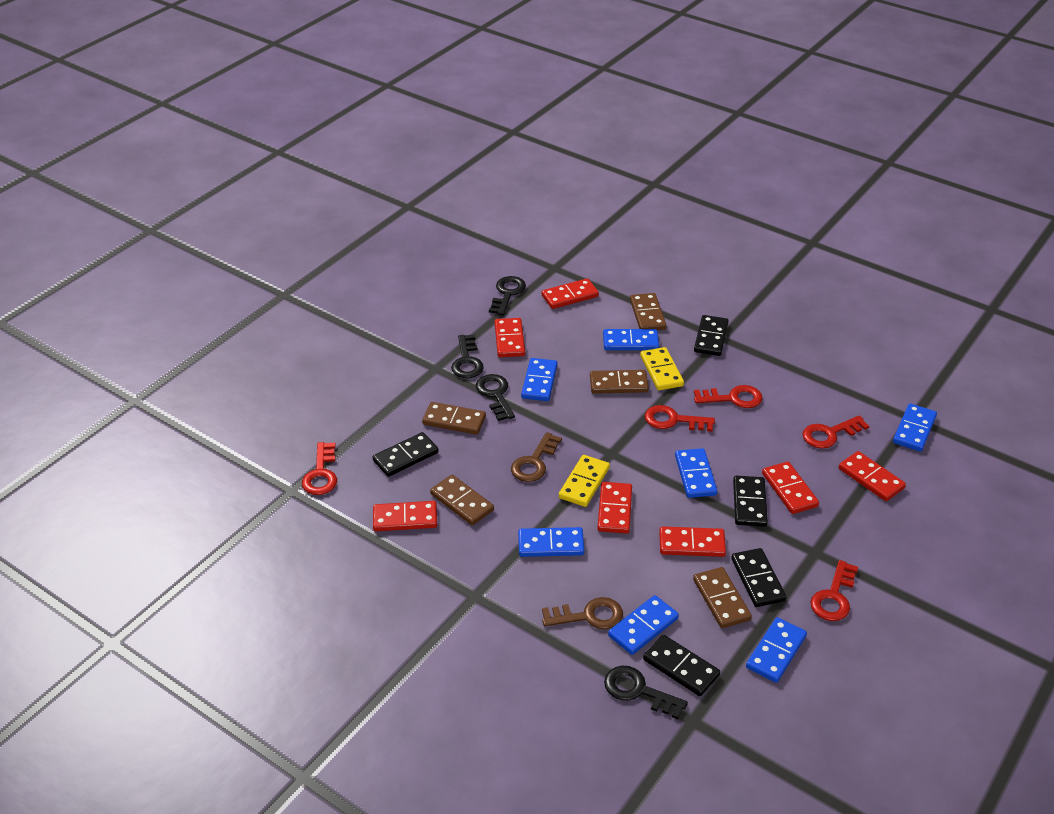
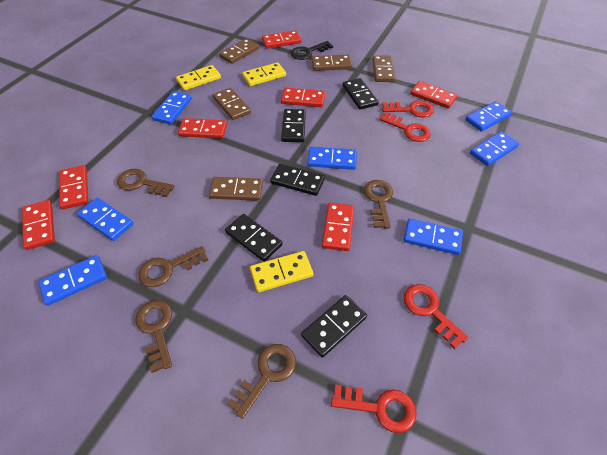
black key: [451,334,484,378] [476,374,515,421] [489,276,526,315] [604,666,688,719] = 4 -> [291,41,333,60] = 1
brown key: [511,432,562,482] [542,597,623,629] = 2 -> [117,169,174,197] [135,300,172,373] [138,246,208,287] [227,344,296,419] [364,180,393,229] = 5
red key: [302,442,337,495] [645,405,715,432] [694,385,762,408] [802,415,869,449] [810,560,858,621] = 5 -> [331,384,417,433] [380,112,431,142] [382,101,434,117] [404,284,469,349] = 4
yellow domino: [559,455,610,507] [640,347,684,390] = 2 -> [176,65,221,91] [242,62,286,86] [250,251,313,292] = 3

